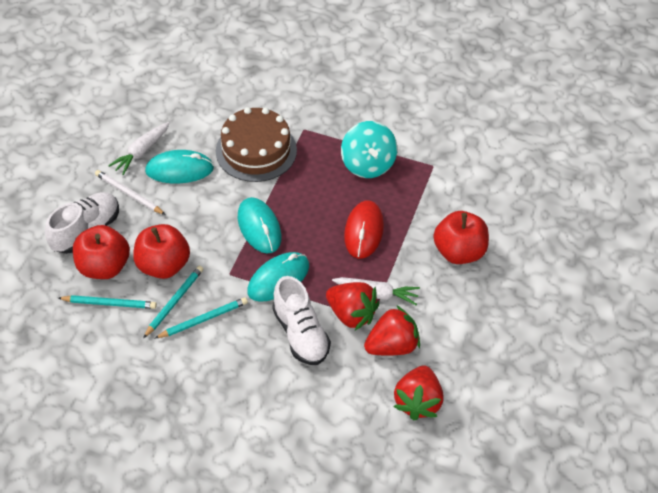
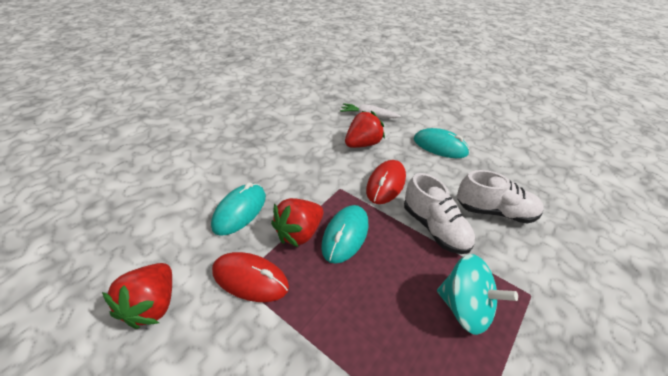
brown cake: [216,107,297,182] = 1 -> none = 0
red apple: [73,225,130,279] [133,224,190,279] [433,211,489,264] = 3 -> none = 0
red mouse: [344,200,384,259] = 1 -> [212,252,289,302] [366,160,406,204] = 2
turquoise pencil: [59,295,157,309] [143,266,203,338] [154,297,248,339] = 3 -> none = 0
white carrot: [108,122,170,175] [332,277,420,305] = 2 -> [340,103,401,118] = 1
white pencil: [95,170,166,215] = 1 -> none = 0

